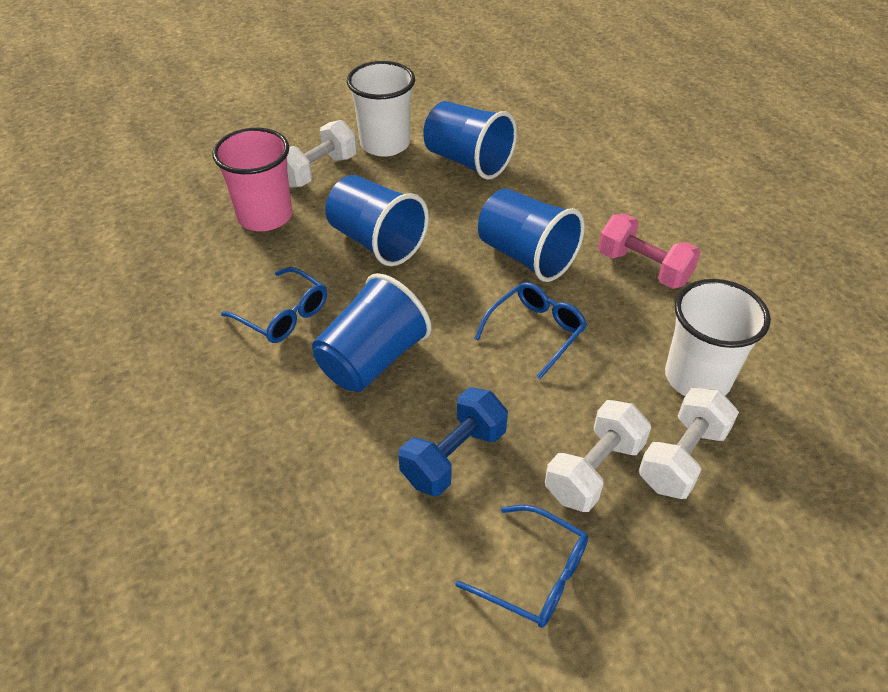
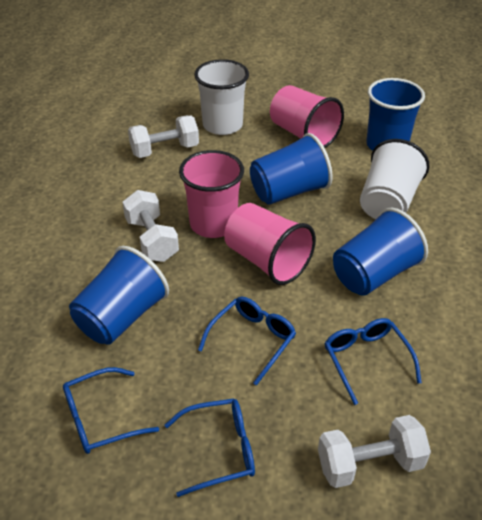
blue dumbbell: [398,387,508,496] = 1 -> none = 0
blue glasses: [221,267,327,343] [455,505,588,628] [474,282,587,379] = 3 -> [63,367,159,454] [165,398,255,497] [198,297,296,386] [324,318,422,405] = 4
pink cup: [212,128,292,231] = 1 -> [179,150,244,238] [224,203,316,285] [270,85,344,148] = 3
pink dumbbell: [598,214,701,289] = 1 -> none = 0

